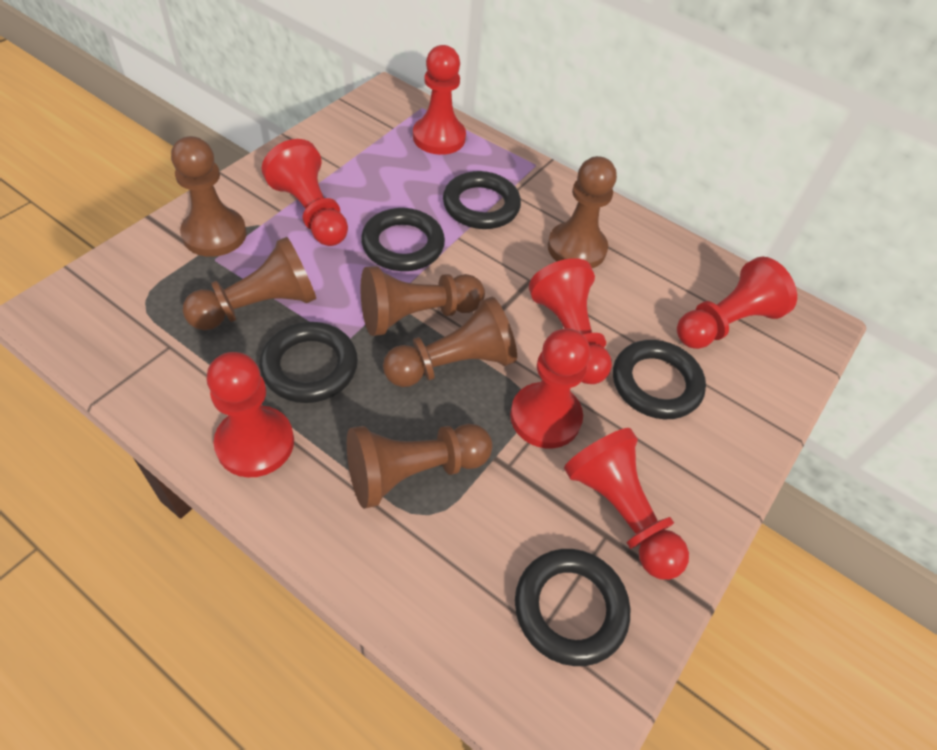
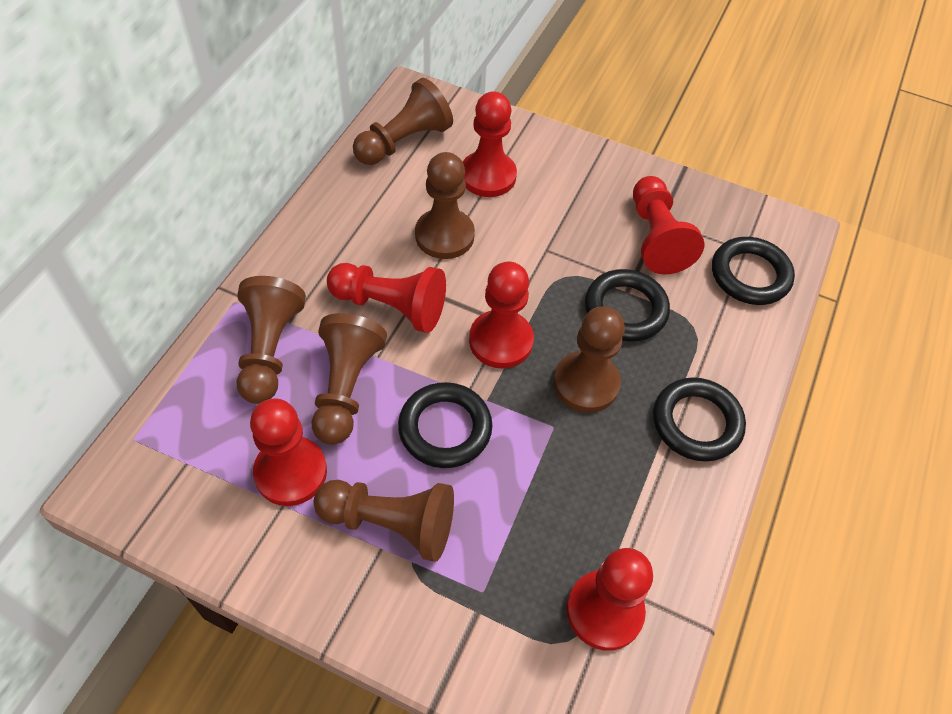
black ring: [259,322,358,403] [361,208,445,271] [443,171,521,229] [515,549,630,666] [613,340,706,419] = 5 -> [398,382,492,468] [585,269,670,342] [653,377,746,462] [712,237,795,305] = 4
red pawn: [207,352,294,477] [262,139,348,246] [413,45,466,155] [510,328,590,448] [529,258,612,384] [564,428,689,580] [677,257,797,349] = 7 -> [250,398,327,506] [327,263,446,333] [463,91,517,197] [469,261,534,369] [567,548,653,651] [633,176,704,274] = 6

